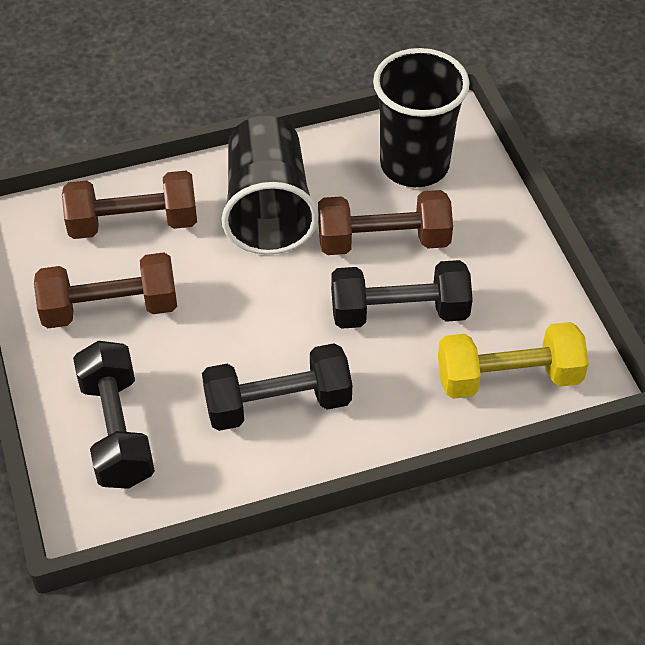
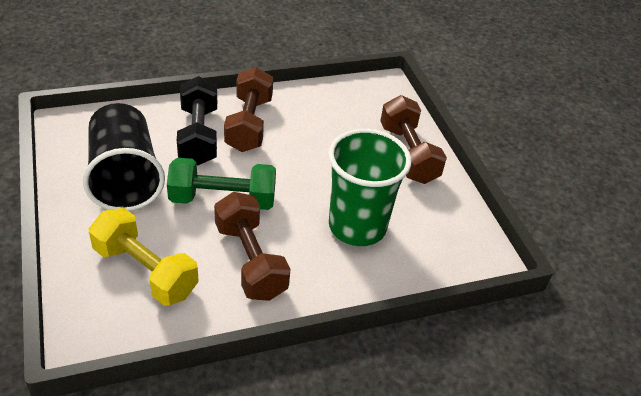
black cup: [222,116,318,255] [373,48,470,187] = 2 -> [83,103,165,211] = 1
black dumbbell: [73,341,155,489] [202,343,352,431] [331,260,473,329] = 3 -> [177,76,217,166] = 1
green cup: none = 0 -> [328,129,412,246] = 1
green dumbbell: none = 0 -> [167,158,276,210] = 1

